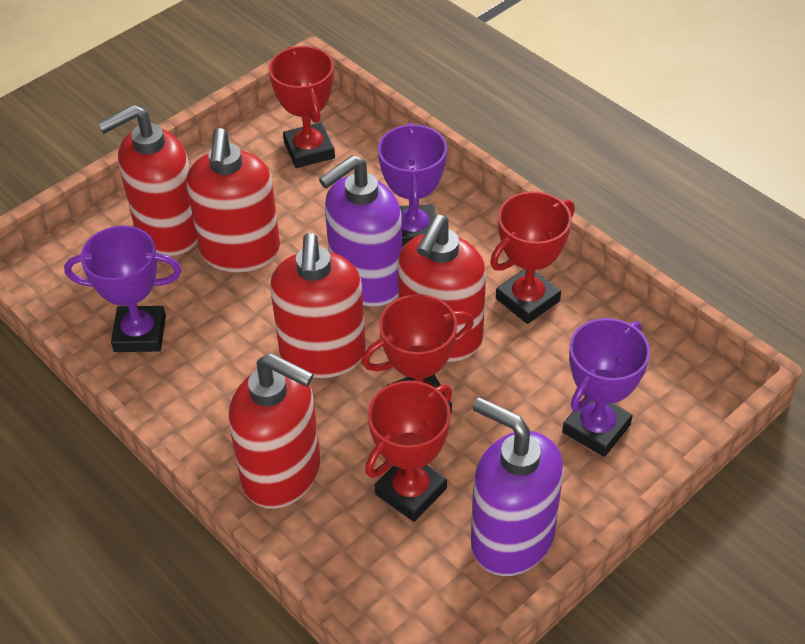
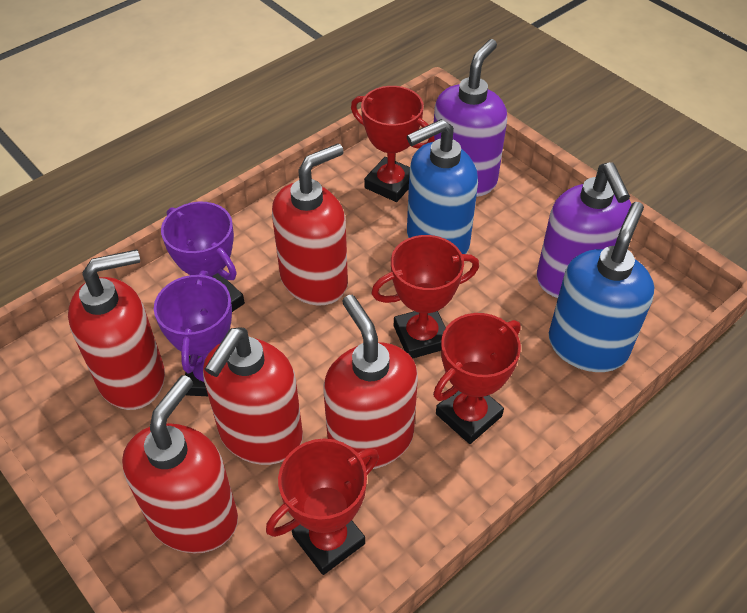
blue soap dispenser: none = 0 -> [407,119,478,254] [549,202,655,372] = 2
purple trophy: [64,226,182,352] [378,123,447,248] [562,318,650,457] = 3 -> [154,271,232,396] [161,202,245,312] = 2

